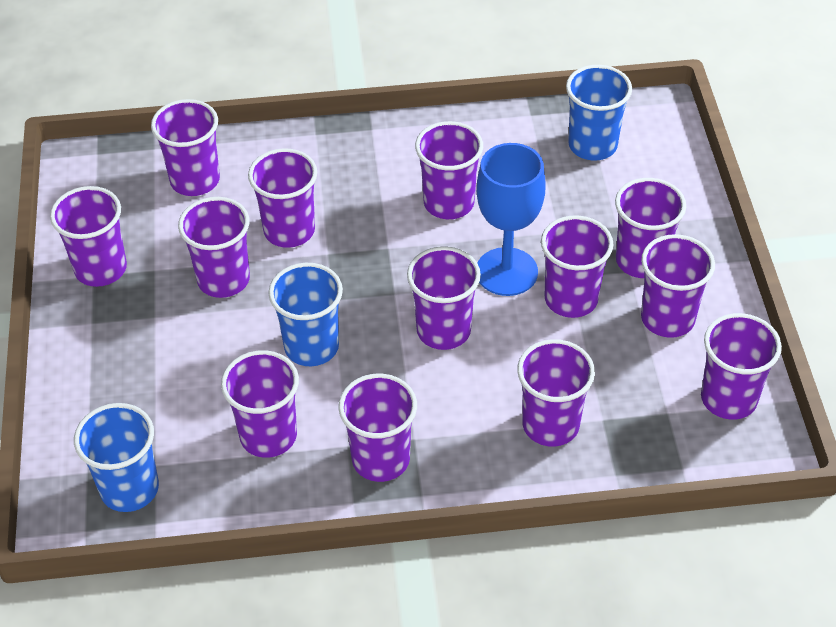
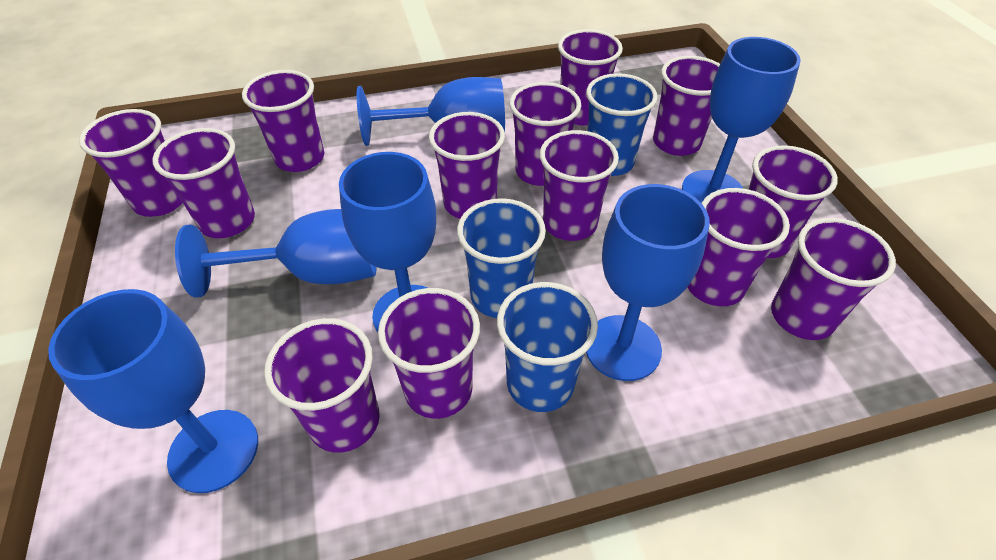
blue goblet: [477,143,546,296] = 1 -> [48,289,258,493] [175,209,377,298] [339,152,436,333] [357,77,505,146] [586,184,710,381] [682,37,801,203] = 6

